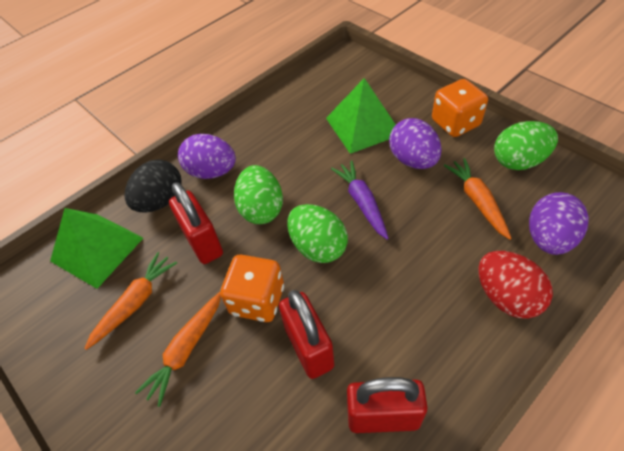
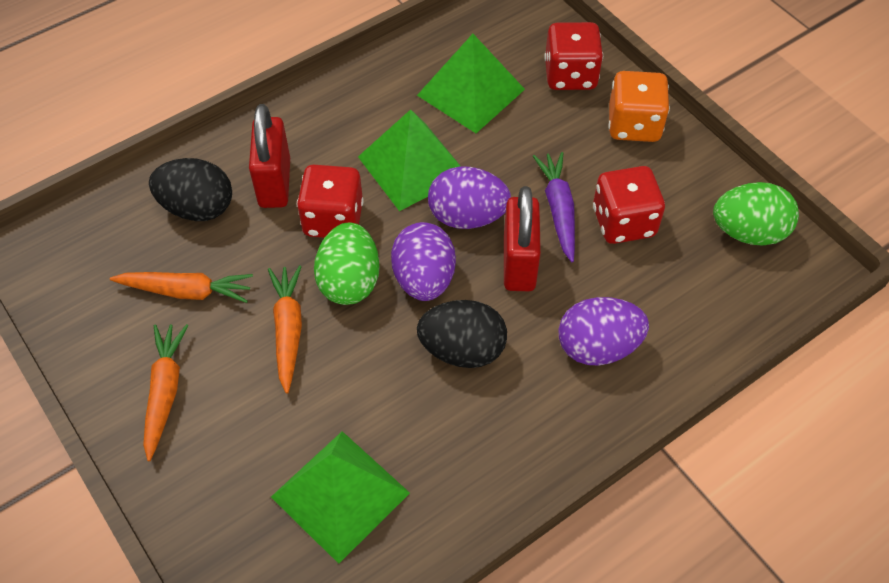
black egg: [125,160,182,213] = 1 -> [149,158,232,221] [417,300,507,368] = 2
green egg: [234,165,283,224] [287,204,348,263] [494,121,558,170] = 3 -> [314,222,380,305] [713,182,799,245] = 2
green pyramid: [50,208,143,289] [326,78,396,154] = 2 -> [271,431,410,564] [358,109,461,211] [417,34,525,133] = 3
orange dice: [220,255,284,322] [432,79,488,137] = 2 -> [609,71,670,142] = 1
red dice: none = 0 -> [297,165,363,238] [544,22,603,90] [593,166,665,244] = 3
red egg: [478,251,553,319] = 1 -> none = 0
red padlock: [169,182,223,264] [279,290,334,379] [347,377,428,433] = 3 -> [249,104,290,208] [504,186,541,291] = 2

